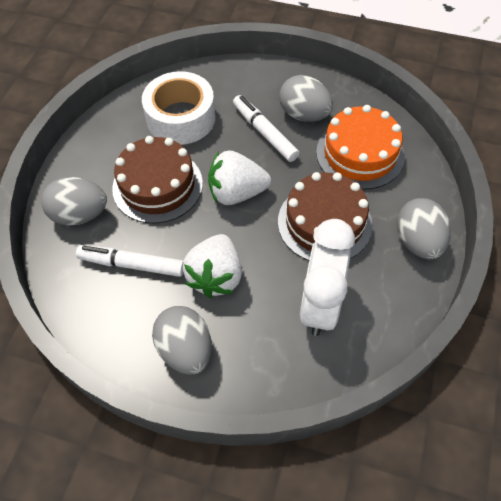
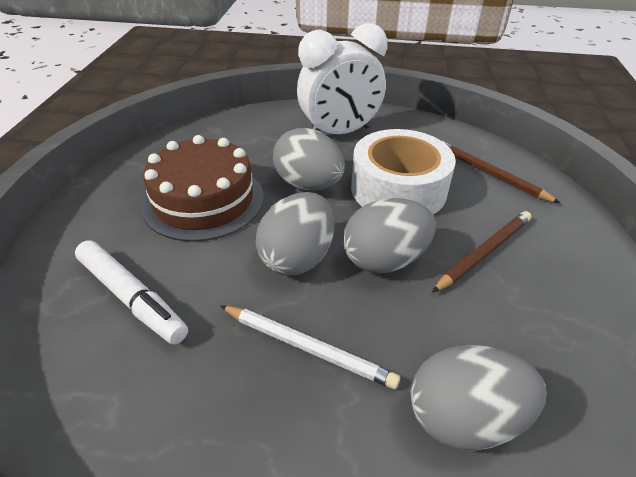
brown cake: [112,136,203,223] [278,172,372,261] = 2 -> [141,135,264,242] = 1
brown pencil: none = 0 -> [432,211,532,293] [442,141,560,203] = 2
orange cake: [316,105,405,190] = 1 -> none = 0
white marker: [76,245,184,277] [233,95,299,162] = 2 -> [75,240,188,345] = 1
white pencil: none = 0 -> [220,305,400,389] = 1
white strawberry: [183,234,242,298] [208,150,271,205] = 2 -> none = 0

